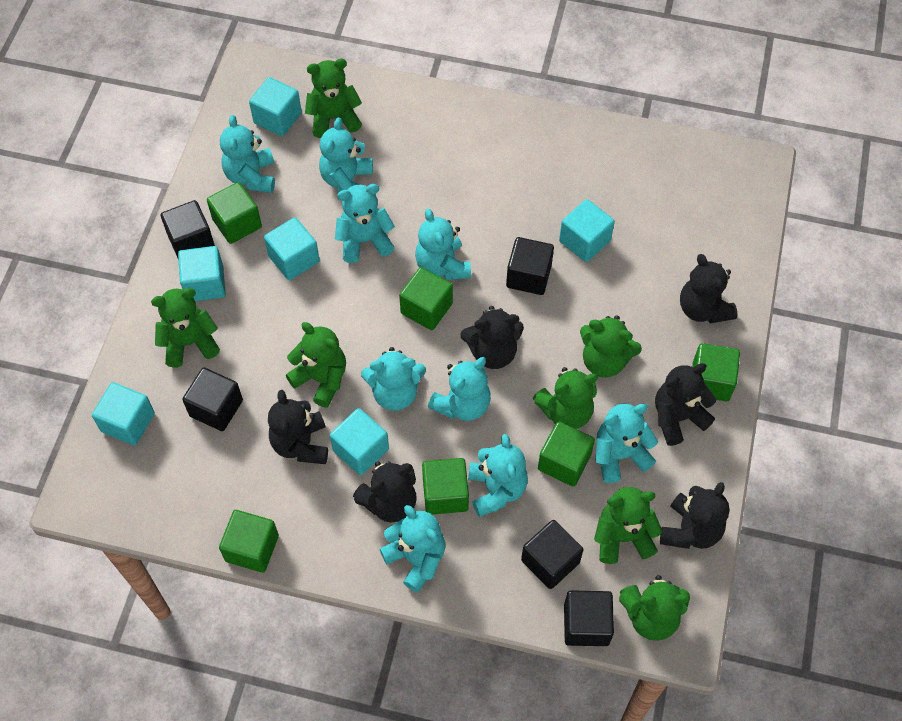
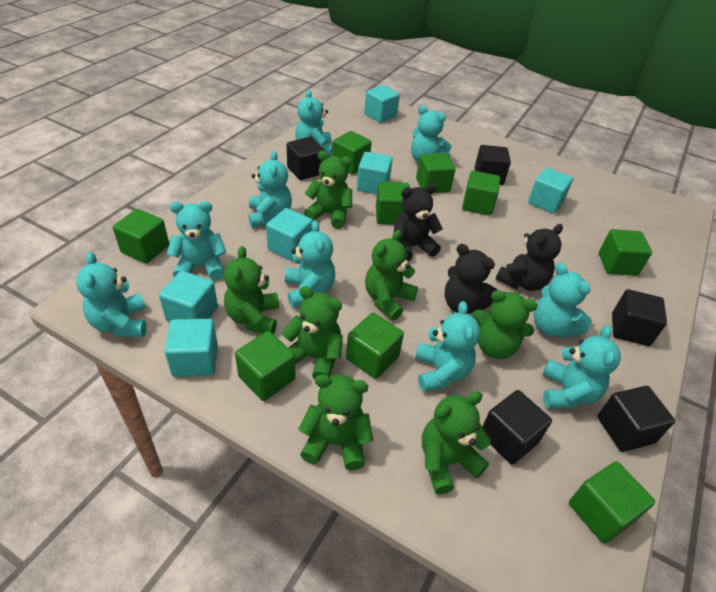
black teddy bear: [268,390,328,464] [353,461,417,522] [461,306,524,369] [655,363,716,446] [660,482,729,549] [680,254,737,324] = 6 -> [394,184,443,261] [444,244,497,314] [496,224,563,291] = 3
green cube: [207,182,262,244] [219,510,279,573] [399,267,453,330] [422,458,469,515] [538,421,595,487] [692,343,740,401] = 6 -> [113,209,169,264] [235,331,295,401] [332,131,372,175] [346,313,404,379] [376,181,410,225] [416,153,456,193] [462,171,500,216] [569,461,655,544] [599,229,652,276] = 9

